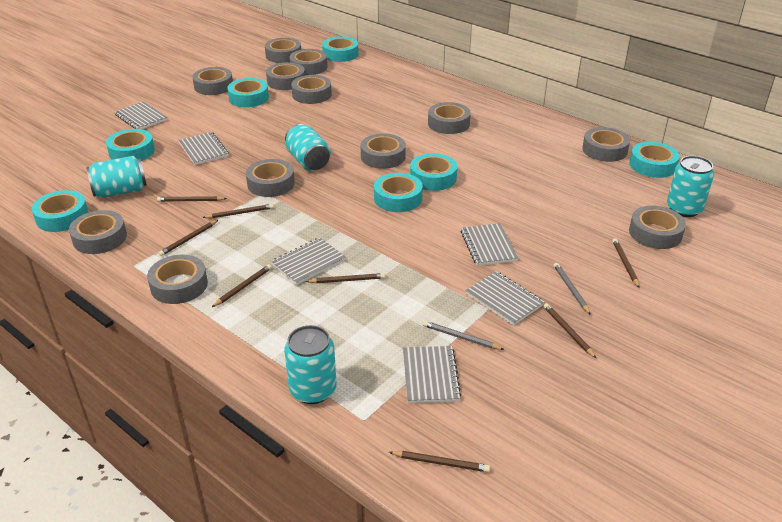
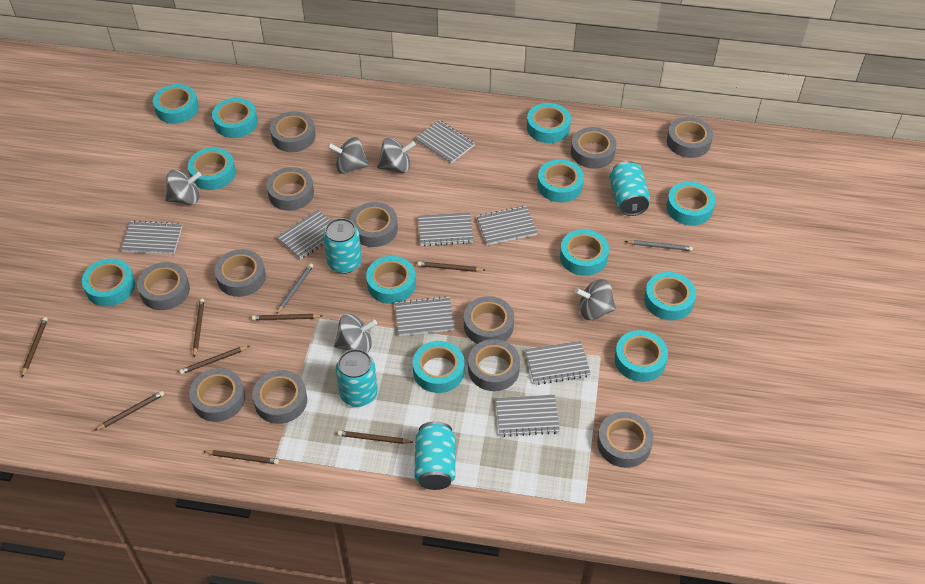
grey notebook: [115,101,168,129] [178,132,229,165] [271,238,346,285] [403,346,461,403] [461,223,518,266] [465,271,544,325] = 6 -> [121,220,182,254] [277,210,331,260] [395,296,455,336] [415,120,475,164] [418,212,473,246] [477,206,538,245] [496,395,560,437] [525,341,591,385] = 8
grey spinning top: none = 0 -> [165,170,201,205] [328,137,370,174] [334,314,377,353] [377,138,416,173] [575,279,616,320] = 5
turquoise tape: [32,190,89,232] [106,129,155,161] [227,78,269,107] [322,37,359,62] [374,173,423,212] [410,153,457,191] [629,142,680,178] = 7 -> [82,258,135,306] [153,84,199,124] [188,148,236,190] [212,98,258,138] [366,256,416,304] [413,341,465,393] [527,103,571,143] [537,159,584,202] [560,229,609,276] [615,330,668,382] [644,272,696,320] [666,181,715,226] = 12

